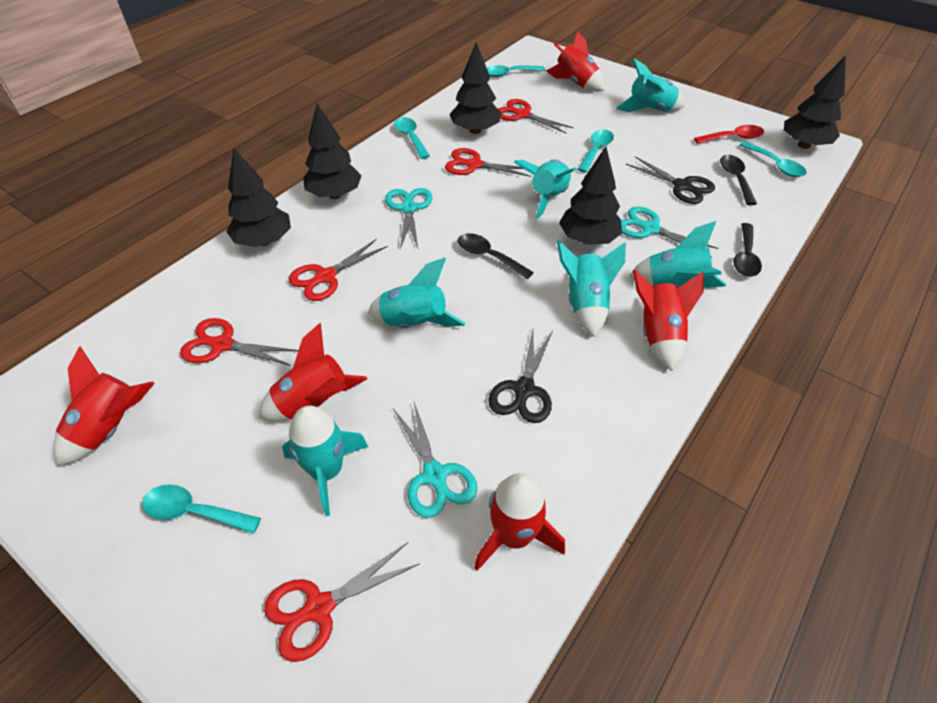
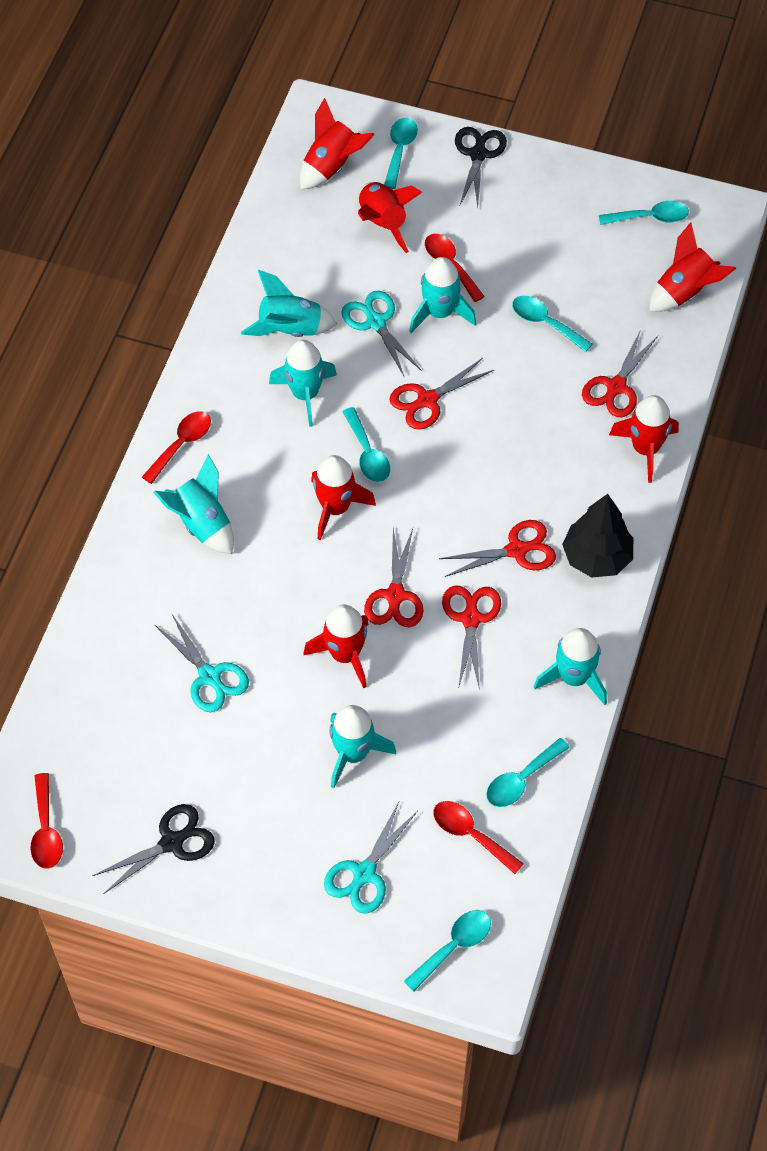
black spoon: [458,233,534,279] [720,155,757,205] [733,223,762,277] = 3 -> none = 0
black tree: [226,148,291,247] [303,103,362,199] [450,42,501,134] [559,147,622,245] [784,56,846,149] = 5 -> [562,494,633,577] = 1
red rocket: [53,346,155,466] [259,323,367,421] [474,473,565,571] [546,31,604,92] [633,270,704,371] = 5 -> [300,98,375,190] [303,605,369,689] [311,455,376,540] [358,182,422,253] [609,395,679,483] [649,222,736,312] = 6
red spoon: [694,125,764,144] = 1 -> [30,773,63,869] [142,411,211,484] [425,234,485,302] [433,801,524,874] = 4
turquoise spoon: [142,484,261,534] [394,117,430,159] [487,65,545,77] [578,129,614,173] [740,141,807,177] = 5 -> [342,407,390,482] [384,118,418,189] [404,910,491,991] [486,738,570,807] [512,296,592,352] [599,201,689,225] = 6

